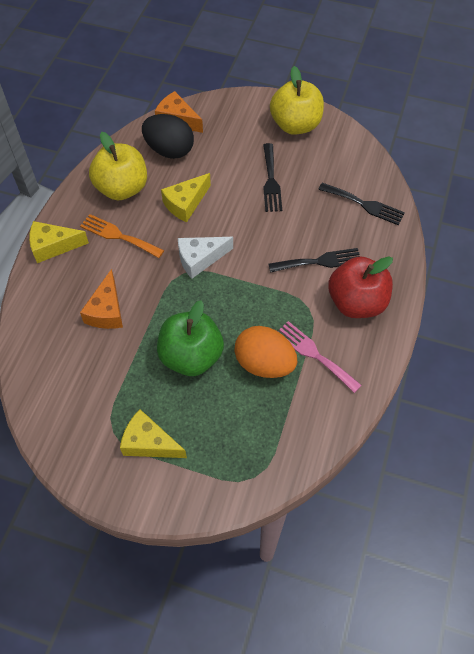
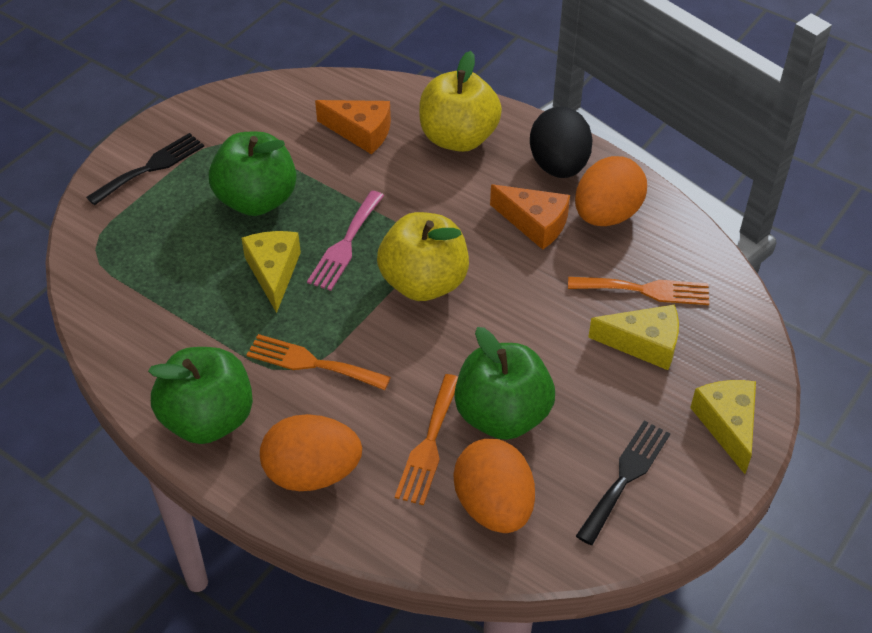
black fork: [263,143,282,212] [269,248,360,273] [318,183,405,225] = 3 -> [86,133,204,205] [576,421,670,545] = 2
green apple: [157,300,224,376] = 1 -> [148,347,253,444] [209,131,297,216] [454,327,555,440] = 3
orange egg: [234,326,297,378] = 1 -> [260,414,362,491] [454,439,535,533] [575,156,647,226] = 3
orange fork: [80,214,164,258] = 1 -> [246,334,391,390] [395,374,458,505] [568,277,709,305] = 3
red apple: [328,256,393,318] = 1 -> none = 0
white cheese: [178,237,233,279] = 1 -> none = 0

